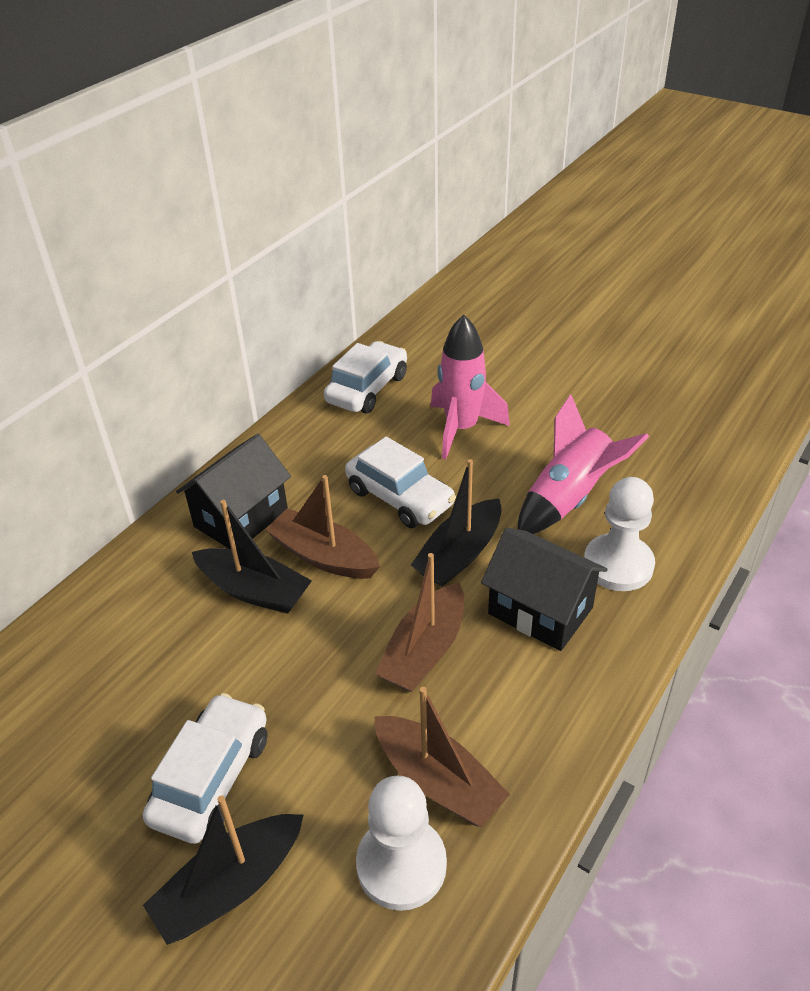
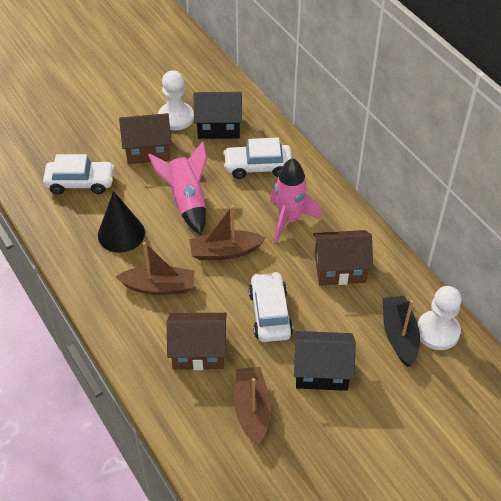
black boat: [143,795,303,945] [192,500,312,614] [411,459,502,587] = 3 -> [383,296,420,367] = 1
black cone: none = 0 -> [98,191,145,253] = 1
brown house: none = 0 -> [119,113,171,164] [167,313,227,370] [313,230,373,286] = 3

